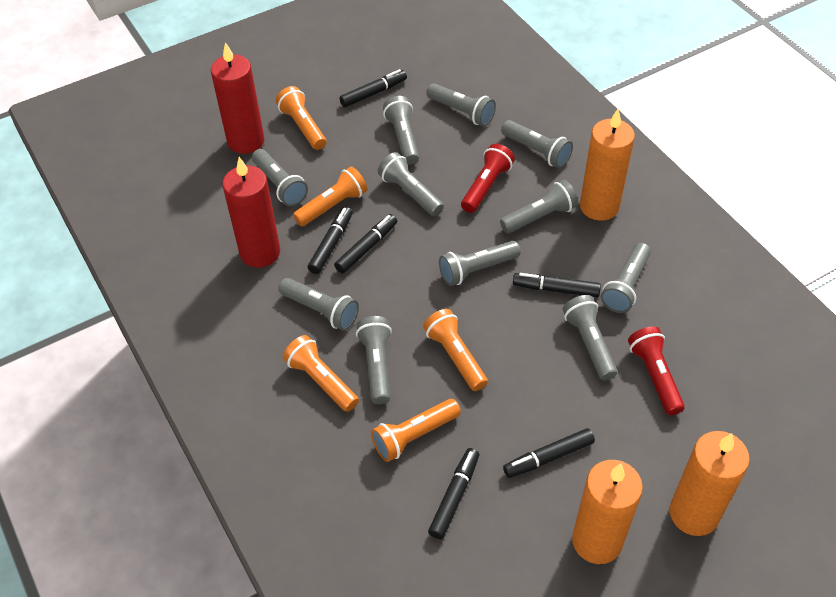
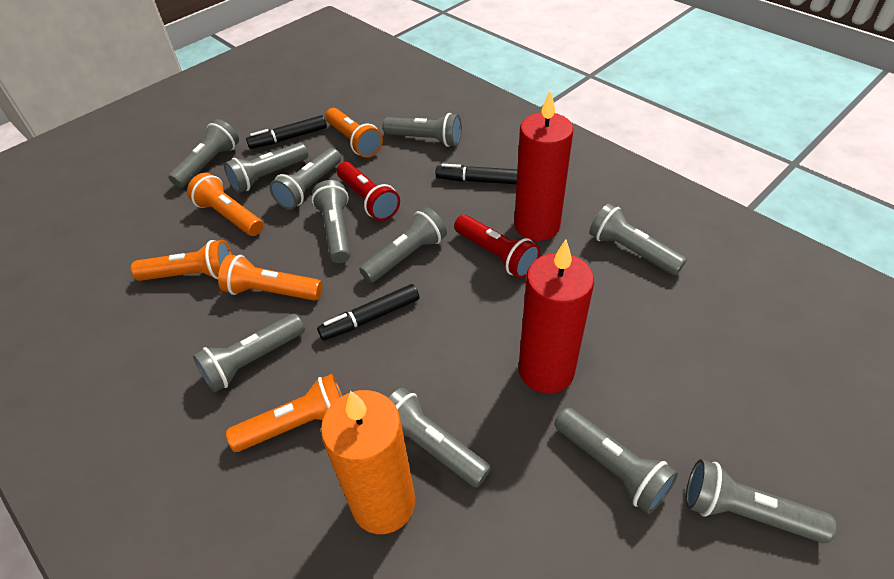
black marker: [308,207,353,274] [334,214,397,273] [339,69,407,107] [428,448,479,539] [503,428,595,478] [513,273,601,297] = 6 -> [246,115,327,149] [317,284,419,340] [435,164,517,184] = 3
orange candle: [572,460,643,564] [580,109,635,221] [670,431,750,536] = 3 -> [321,390,415,534] = 1

